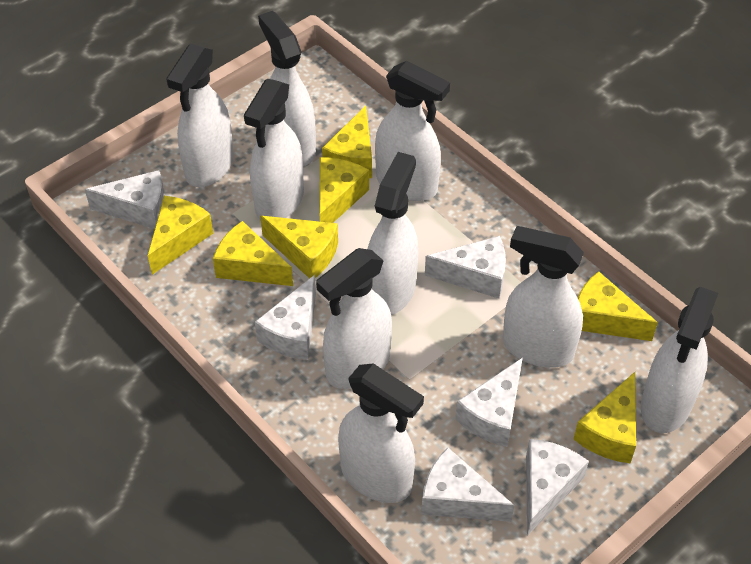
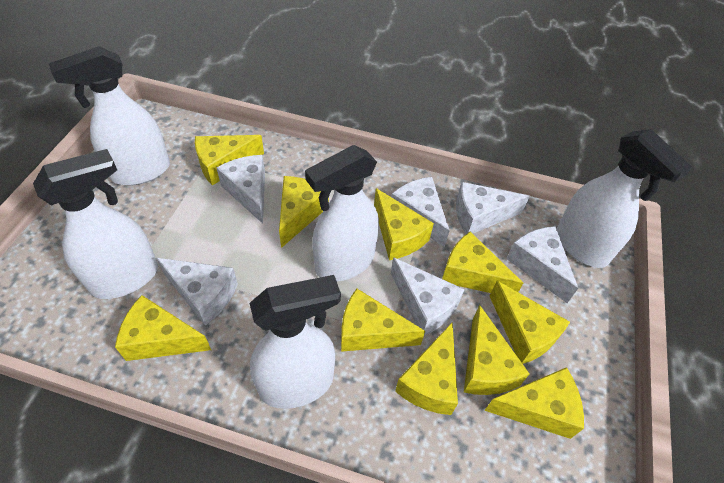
white spray bottle: [166,44,234,187] [244,79,304,220] [258,11,316,166] [316,248,392,389] [338,363,424,503] [367,152,418,315] [375,61,450,201] [503,226,584,368] [641,287,718,433] = 9 -> [33,149,158,299] [49,46,170,186] [249,275,341,409] [305,145,379,281] [557,129,692,268] = 5
yellow cheese: [148,196,214,275] [213,221,293,286] [260,216,338,279] [320,157,369,223] [322,105,372,178] [574,372,636,463] [578,271,658,341] = 7 -> [115,295,211,361] [195,135,264,186] [279,176,329,248] [341,289,425,352] [374,188,434,260] [395,322,458,415] [442,232,523,293] [464,305,530,395] [484,367,584,439] [490,281,570,364] = 10

